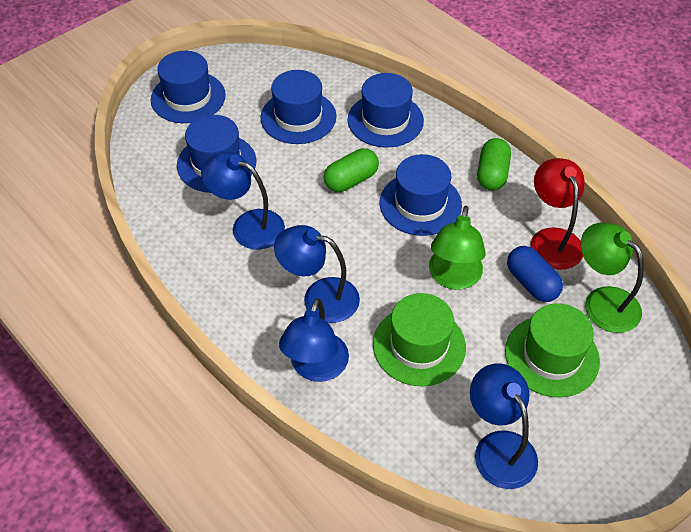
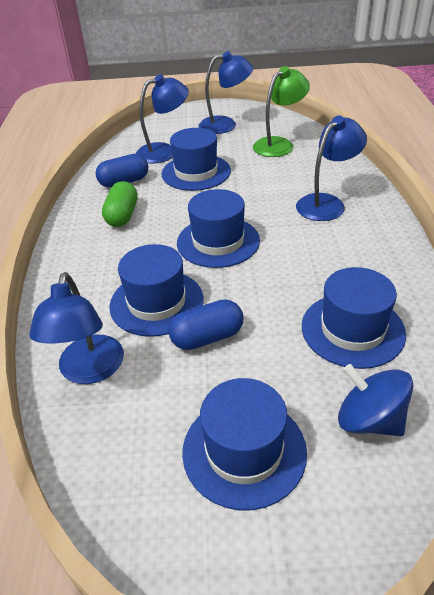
blue capsule: [507,246,563,302] = 1 -> [96,154,148,188] [168,299,243,350] = 2
blue spinning top: none = 0 -> [338,364,414,436] = 1
green capsule: [324,148,379,192] [477,138,511,190] = 2 -> [102,181,138,227] = 1
green hat: [373,293,466,386] [505,303,600,398] = 2 -> none = 0
green lamp: [429,206,486,290] [581,223,644,333] = 2 -> [253,66,310,157] = 1
red lamp: [530,158,585,270] = 1 -> none = 0

